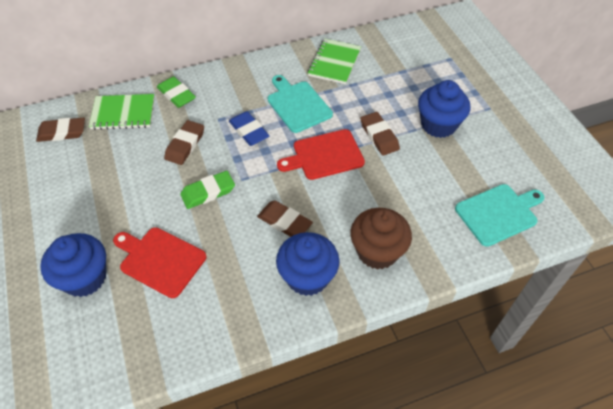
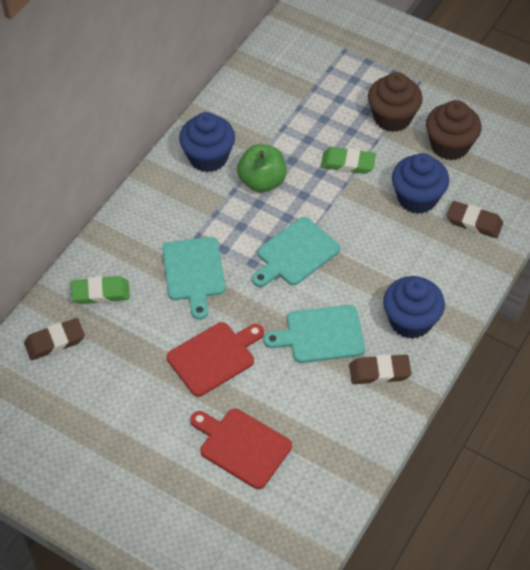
blue eraser: [229,111,269,146] = 1 -> none = 0
brown cupcake: [350,208,412,270] = 1 -> [368,72,423,132] [426,100,482,160] = 2
brown eraser: [36,118,85,142] [164,120,204,165] [257,200,313,237] [361,112,400,156] = 4 -> [24,318,85,360] [349,354,411,384] [446,201,503,238] = 3
green apple: none = 0 -> [237,144,286,192] = 1
green notebook: [89,94,155,130] [308,39,361,84] = 2 -> none = 0
turquoise cutting board: [268,75,333,133] [455,184,544,247] = 2 -> [162,237,225,320] [252,217,340,287] [264,305,365,363] = 3

